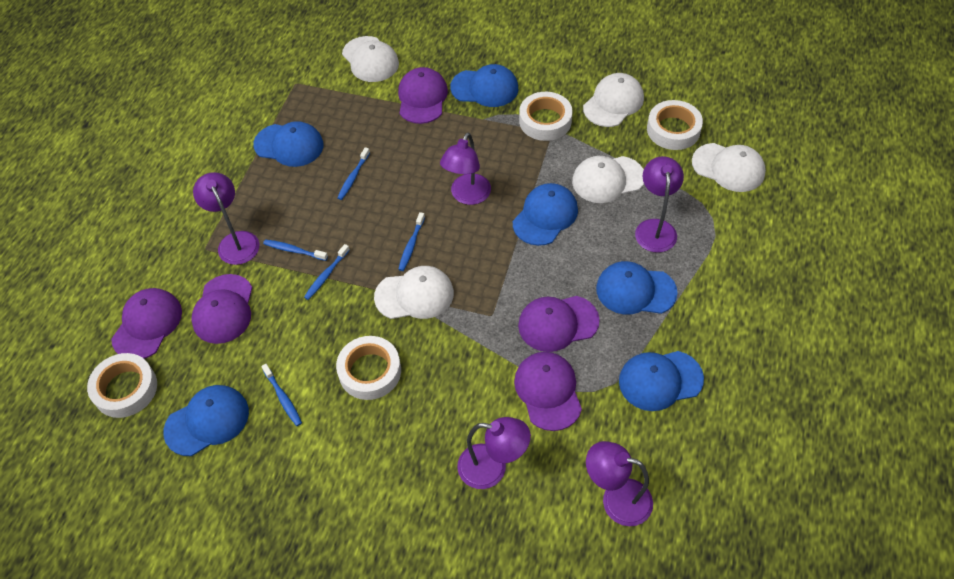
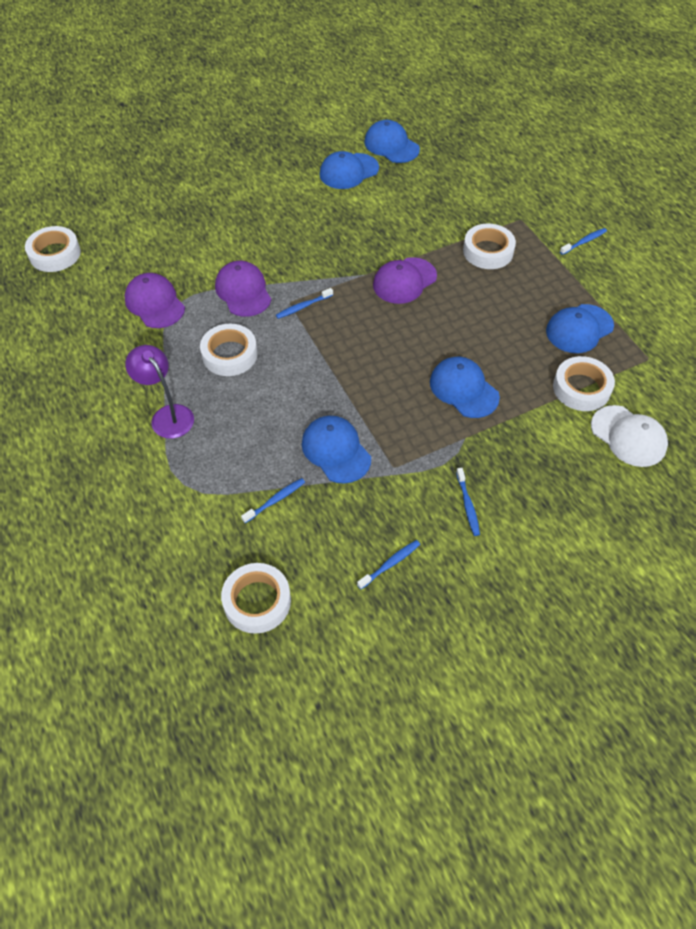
blue cap: [163,385,249,456] [253,121,324,167] [450,64,518,107] [513,183,578,246] [596,261,678,314] [619,351,704,411] = 6 -> [302,416,371,484] [320,151,379,189] [364,120,420,163] [430,357,500,418] [546,304,614,353] = 5
purple cap: [111,288,182,359] [191,274,252,344] [398,67,448,124] [514,352,582,431] [518,296,600,352] = 5 -> [124,273,185,328] [215,261,271,317] [373,257,437,304] = 3
purple lamp: [193,172,259,265] [440,133,491,205] [457,417,531,489] [586,441,653,526] [635,156,684,253] = 5 -> [125,345,194,439] = 1
white cap: [342,36,399,82] [374,266,454,319] [572,156,644,203] [583,73,644,127] [692,143,766,192] = 5 -> [591,405,668,467] = 1
white tape: [87,353,157,418] [336,336,401,400] [519,92,573,141] [647,100,703,150] = 4 -> [25,226,81,272] [200,324,258,376] [221,563,291,634] [463,224,516,269] [553,356,615,411] = 5

